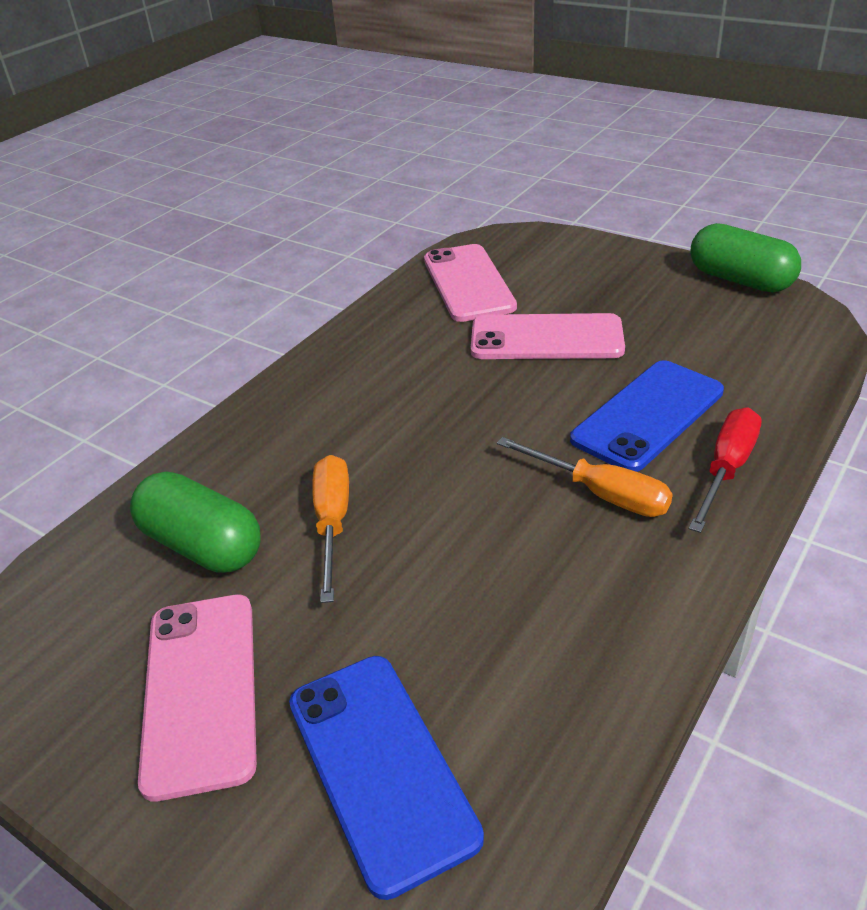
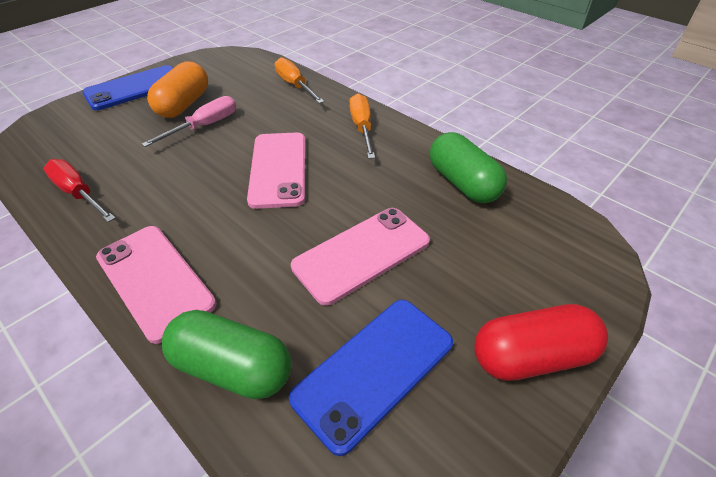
orange capsule: none = 0 -> [147,61,208,118] = 1
pink screwdriver: none = 0 -> [141,96,236,147] = 1
red capsule: none = 0 -> [474,304,608,381] = 1

